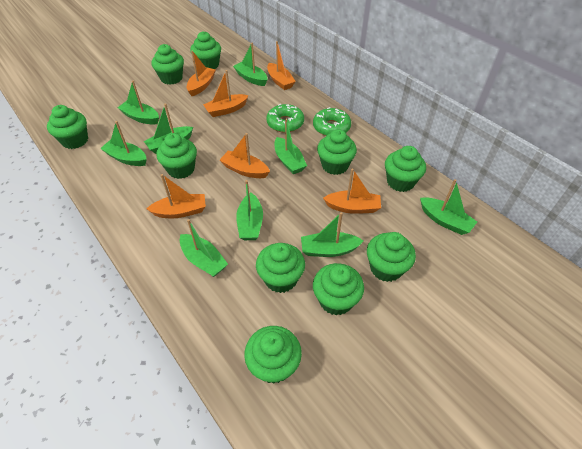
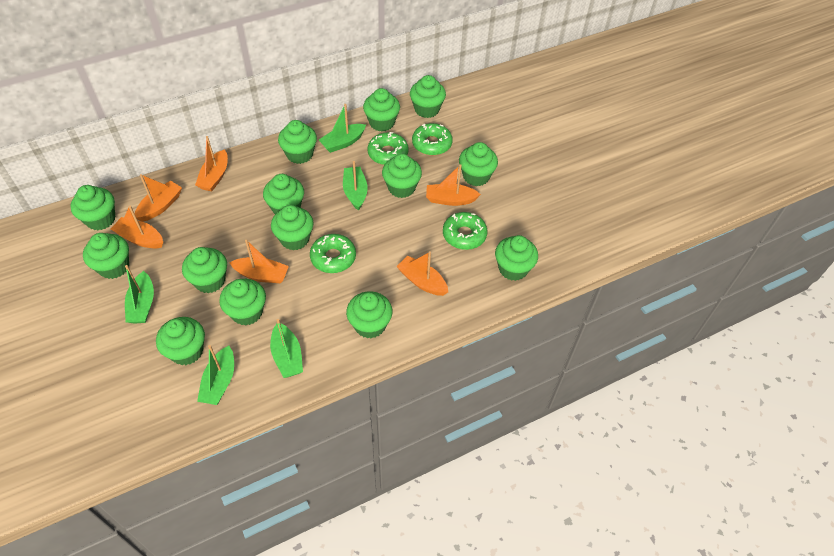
green boat: [100,121,147,166] [117,80,159,124] [144,104,193,154] [180,219,228,277] [233,43,267,86] [236,180,263,240] [274,119,307,174] [301,212,363,257] [420,179,477,235] = 9 -> [125,265,154,324] [197,345,234,405] [270,319,303,378] [319,104,366,153] [343,161,368,211] = 5
green cupcake: [47,105,88,149] [152,44,184,85] [156,133,197,179] [190,31,221,69] [244,326,302,384] [256,243,305,293] [313,263,364,315] [317,129,357,175] [367,232,416,282] [385,146,426,192] = 10 -> [70,185,115,230] [83,233,129,279] [156,317,205,365] [182,247,227,293] [219,279,266,326] [263,174,304,214] [271,205,314,251] [278,120,317,164] [346,291,393,339] [363,88,400,132] [382,154,422,198] [410,75,446,118] [459,142,498,186] [495,235,538,281] = 14
green donut: [266,104,304,133] [313,107,351,136] = 2 -> [310,234,356,273] [367,132,409,165] [412,123,453,155] [443,212,487,250] = 4

